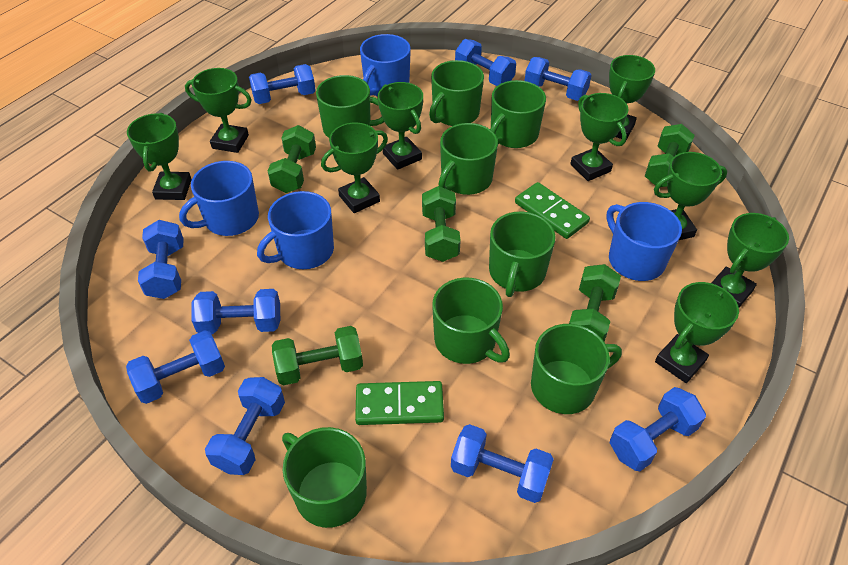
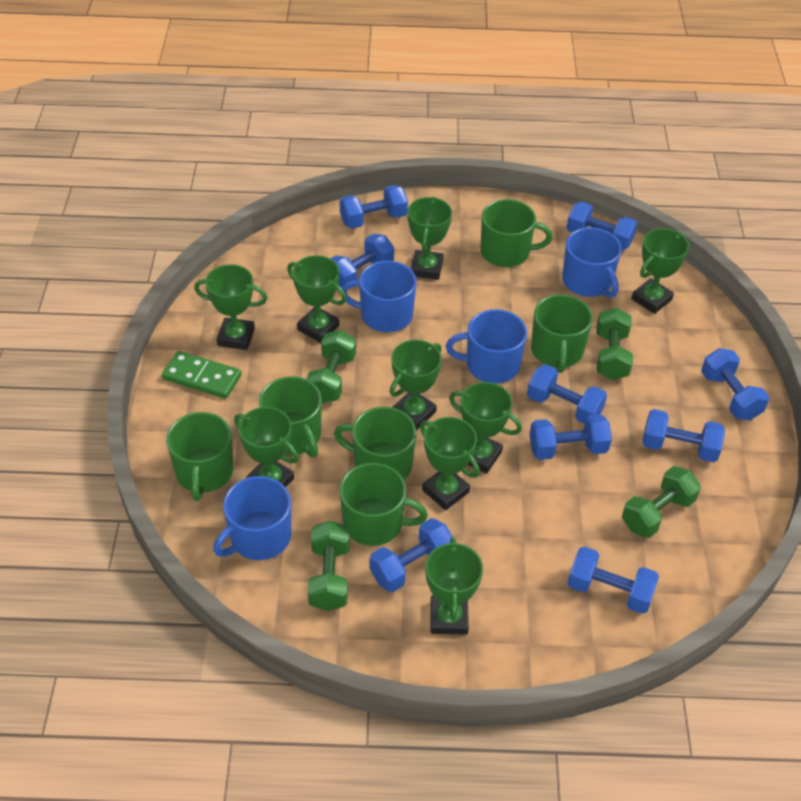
green domino: [355,381,444,425] [515,182,590,239] = 2 -> [162,351,241,399] = 1
green dumbbell: [268,125,316,193] [272,326,363,385] [422,186,461,262] [569,264,621,342] [645,124,695,187] = 5 -> [307,330,356,403] [308,521,349,611] [596,308,633,380] [622,466,701,538] = 4
green mug: [282,427,367,528] [316,75,384,138] [429,60,484,126] [432,278,510,364] [438,123,498,195] [489,212,556,297] [490,80,546,148] [531,324,622,414] = 8 -> [166,412,234,501] [259,376,322,457] [334,407,416,480] [339,463,428,546] [481,199,552,267] [531,294,593,373] = 6

